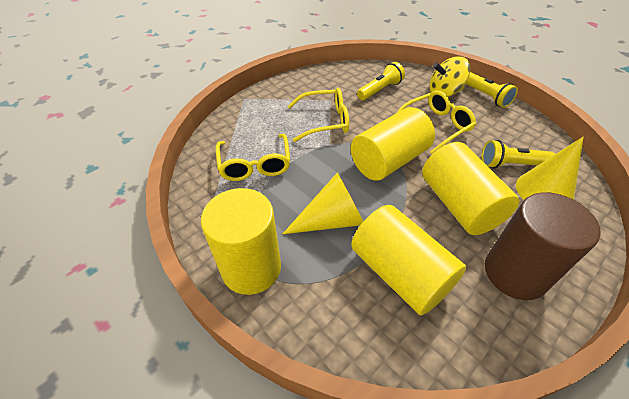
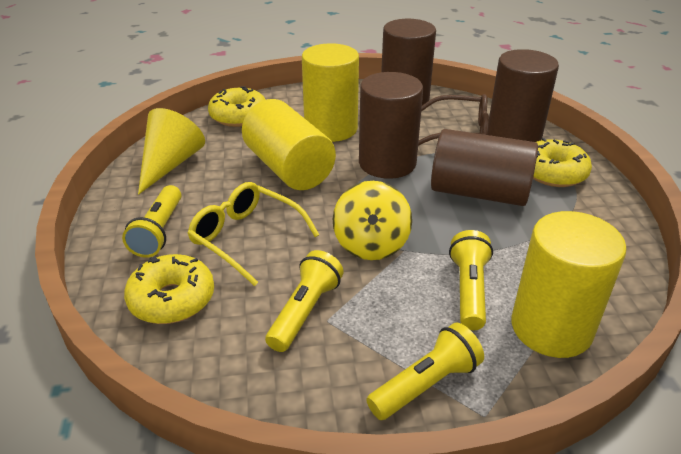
brown cylinder: [485,192,601,300] = 1 -> [359,72,423,179] [381,19,436,105] [431,129,538,206] [488,49,559,142] = 4
brown glasses: none = 0 -> [418,94,489,146] = 1
yellow cone: [283,173,363,234] [516,137,584,200] = 2 -> [138,108,205,195] = 1
yellow cylinder: [201,188,281,295] [351,107,435,181] [351,205,466,315] [422,142,519,235] = 4 -> [242,99,336,190] [302,43,359,142] [511,211,627,358] = 3
yellow donut: none = 0 -> [124,254,214,324] [208,87,266,127] [533,138,592,187] = 3
yellow flashlight: [357,62,405,100] [465,72,518,108] [482,140,555,168] = 3 -> [122,185,181,258] [265,250,344,352] [366,323,484,420] [449,230,493,330] = 4
yellow glasses: [216,134,290,181] [288,88,349,142] [397,90,476,154] = 3 -> [187,182,319,286] = 1

